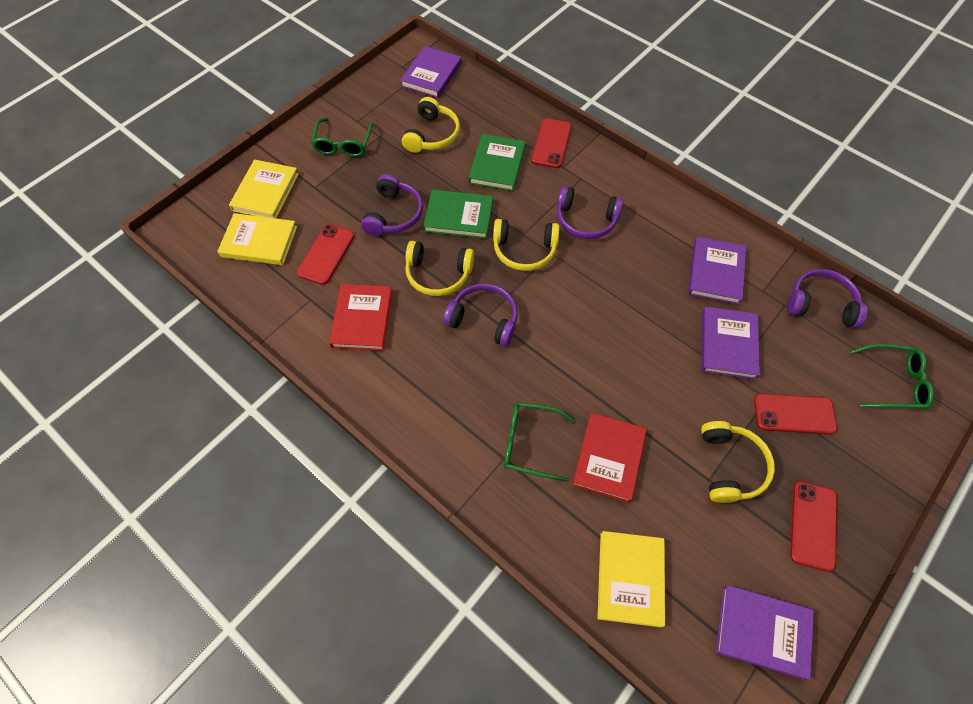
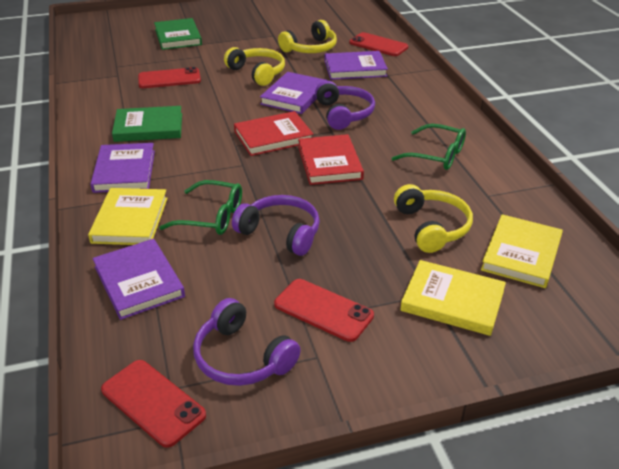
green glasses: [311,118,374,157] [504,402,575,482] [850,344,934,410] = 3 -> [159,180,242,235] [392,124,466,170] = 2
purple headphones: [361,174,423,236] [443,284,517,346] [557,186,623,239] [787,269,868,328] = 4 -> [193,298,300,386] [232,195,320,256] [315,81,375,130] = 3
yellow headphones: [402,97,460,153] [405,241,474,296] [493,219,560,271] [701,421,775,503] = 4 -> [224,47,285,86] [278,20,337,53] [394,184,473,253] = 3

